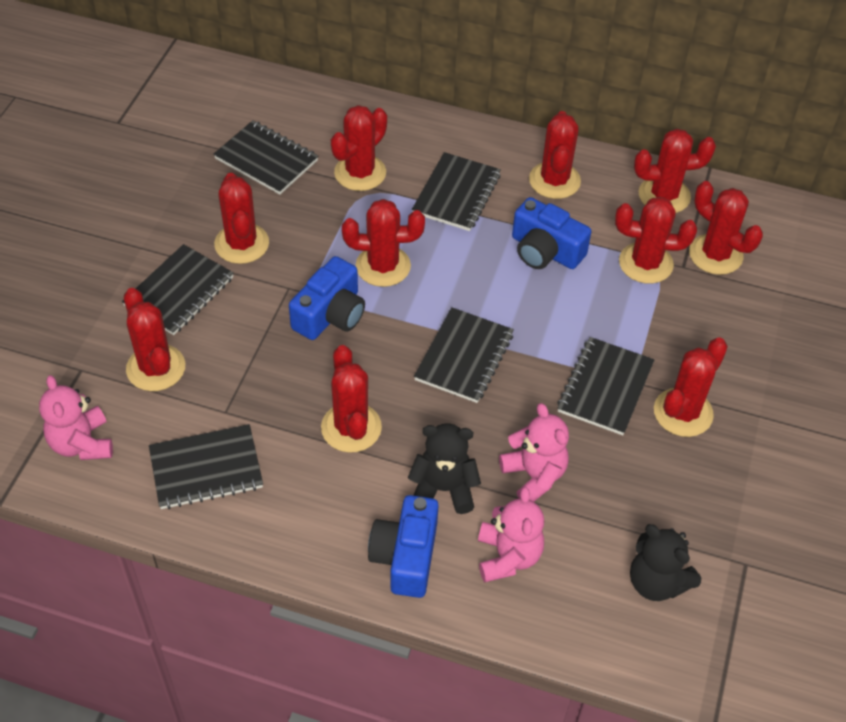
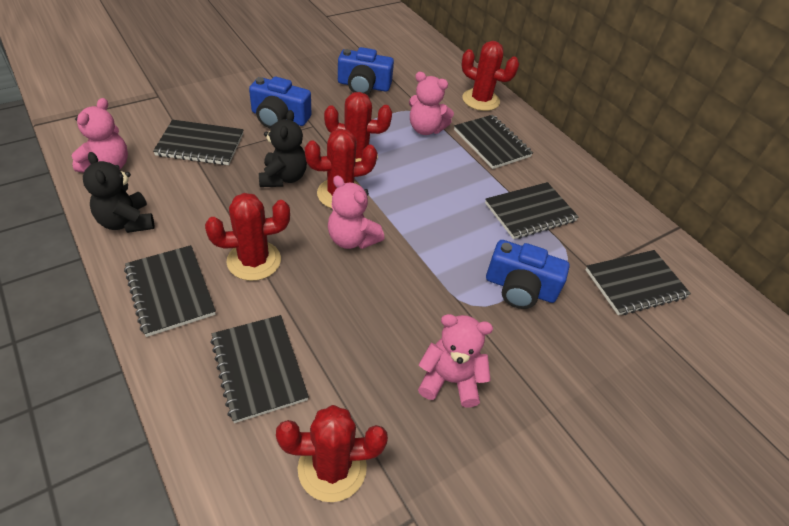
pink teddy bear: [39,375,113,460] [478,487,544,583] [499,403,569,502] = 3 -> [71,98,128,173] [328,175,384,249] [409,72,454,135] [418,314,493,408] = 4
red cactus: [124,288,185,391] [214,173,269,264] [321,345,382,453] [331,105,387,191] [342,199,425,287] [529,111,581,199] [615,197,697,284] [634,129,716,213] [654,337,728,437] [689,181,763,275] = 10 -> [205,193,290,281] [276,405,388,502] [305,129,377,208] [324,92,392,162] [461,41,519,111] = 5

